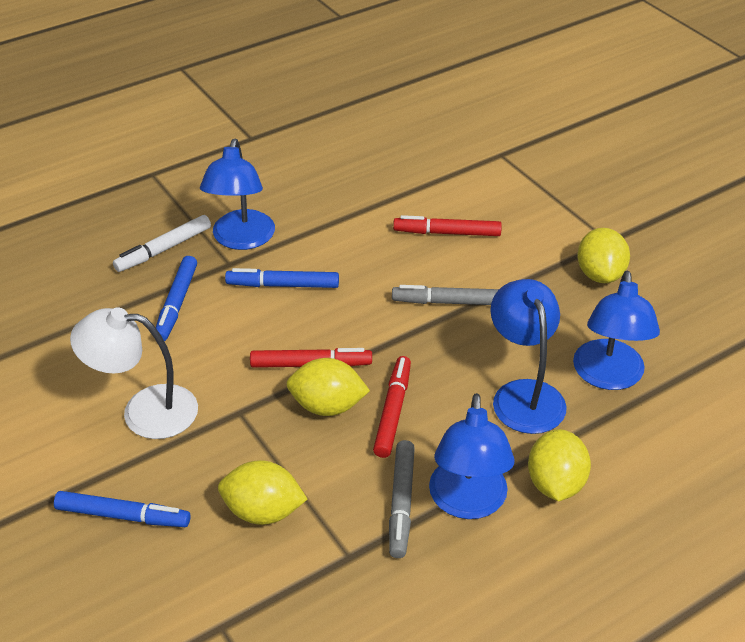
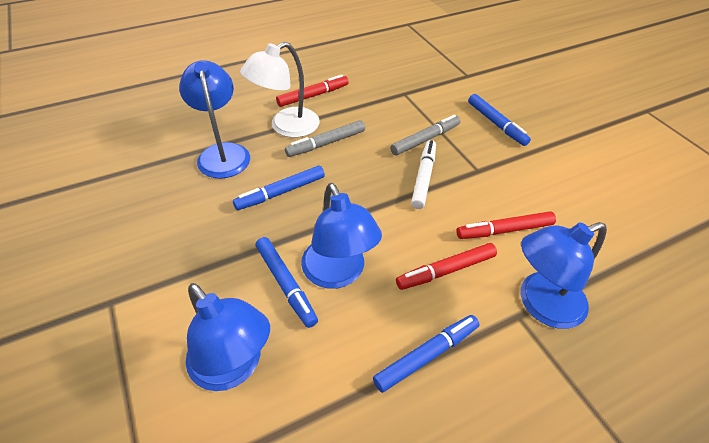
blue marker: [54,491,190,527] [156,256,197,341] [225,268,339,288] = 3 -> [233,166,325,210] [256,237,318,328] [373,315,479,393] [468,94,531,146] = 4
yellow lemon: [218,460,307,525] [287,358,370,416] [528,429,591,501] [577,228,630,283] = 4 -> none = 0

